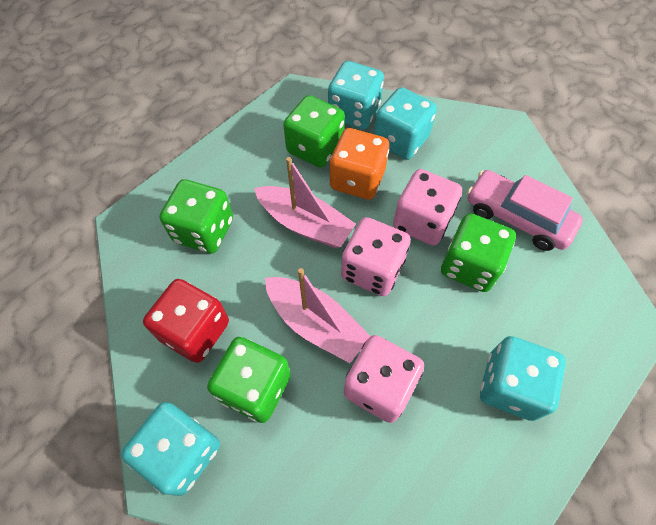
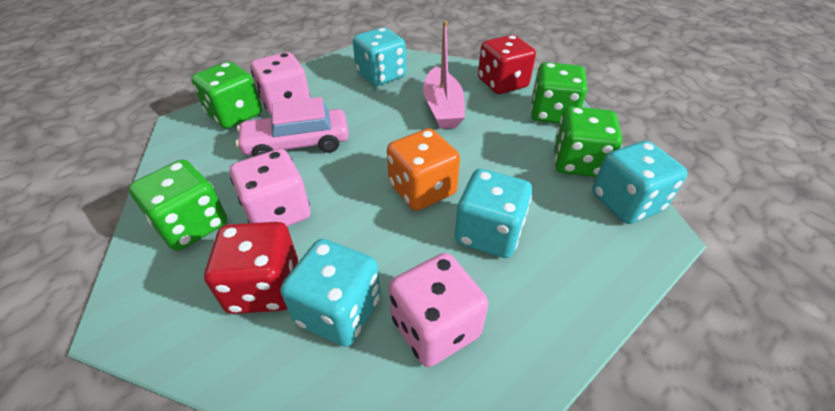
pink boat: [254,157,356,248] [265,268,371,363] = 2 -> [423,20,465,129] = 1
red dice: [143,279,229,363] = 1 -> [204,222,298,314] [478,35,536,94] = 2

